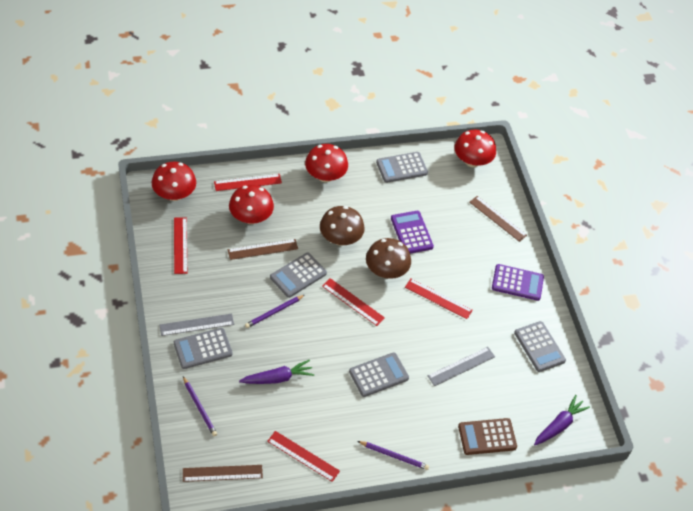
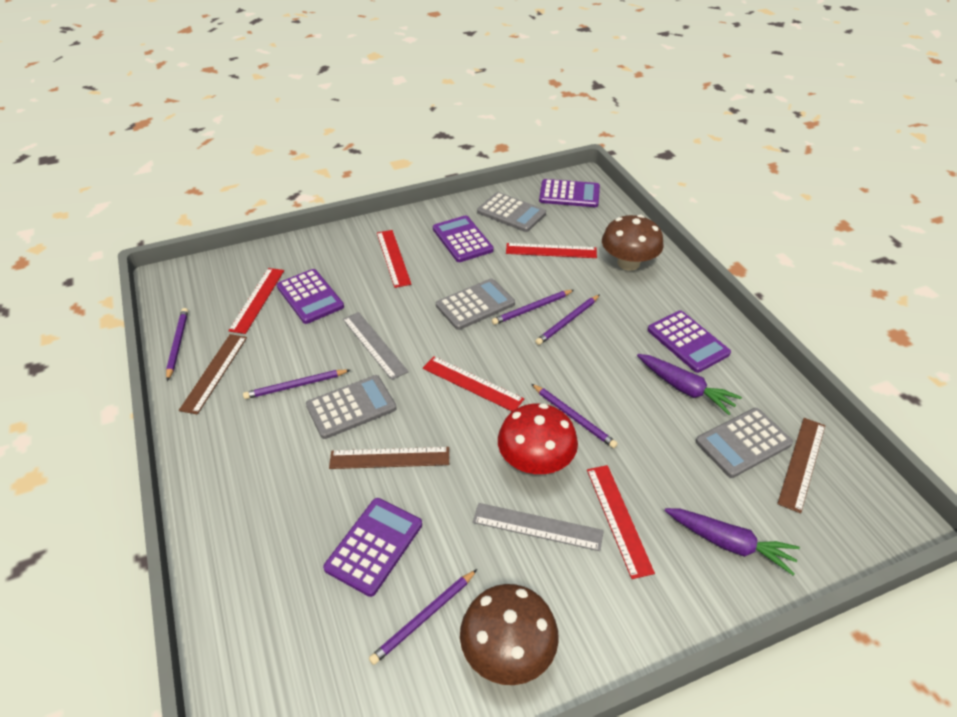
brown calculator: [458,418,517,455] = 1 -> none = 0
grey calculator: [174,328,233,369] [270,253,327,298] [349,352,409,397] [376,152,428,183] [514,321,566,372] = 5 -> [306,375,397,439] [436,278,515,330] [477,192,546,232] [696,408,793,478] = 4
purple calculator: [391,211,434,254] [492,264,544,301] = 2 -> [277,269,344,324] [323,498,422,597] [433,215,494,262] [539,179,600,207] [648,311,731,373] = 5
purple pencil: [183,376,217,436] [245,295,305,328] [358,441,429,470] = 3 -> [166,308,188,381] [243,369,350,399] [369,569,477,665] [492,290,574,325] [532,384,618,448] [535,295,600,345] = 6
red mushroom: [152,162,196,201] [229,185,274,224] [305,144,348,182] [454,130,496,168] = 4 -> [498,403,578,474] = 1

